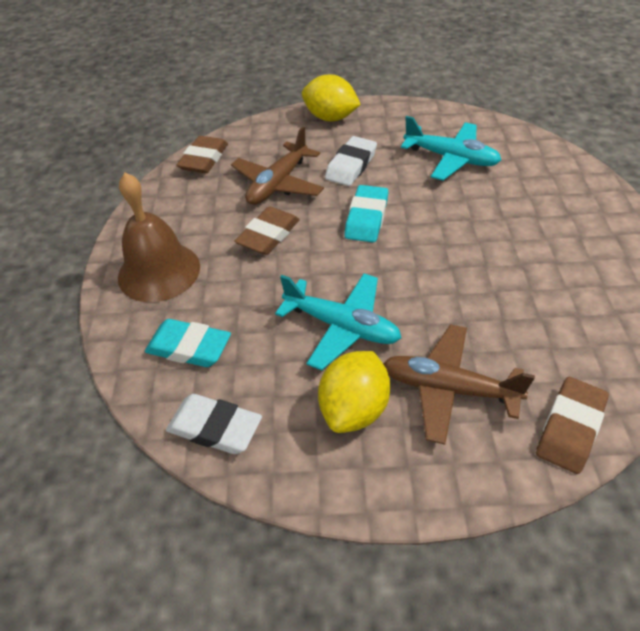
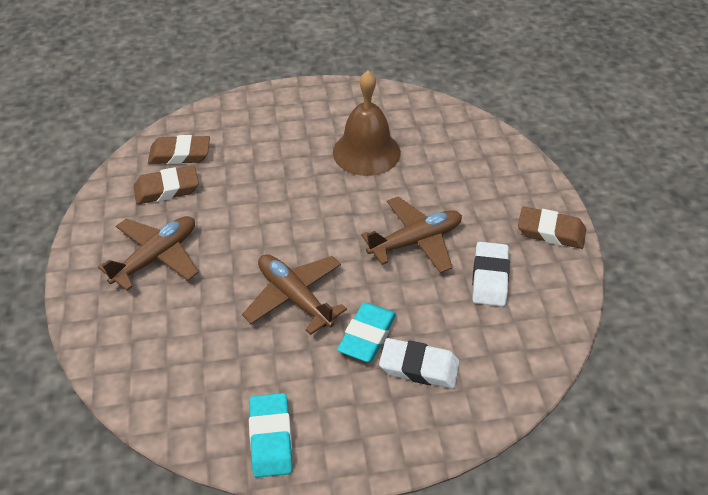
brown plane: [231,126,324,205] [383,324,535,445] = 2 -> [98,216,199,291] [242,254,347,335] [361,196,462,273] = 3
turquoise plane: [275,273,401,370] [401,116,501,181] = 2 -> none = 0
yellow lemon: [302,74,361,122] [318,351,390,433] = 2 -> none = 0

